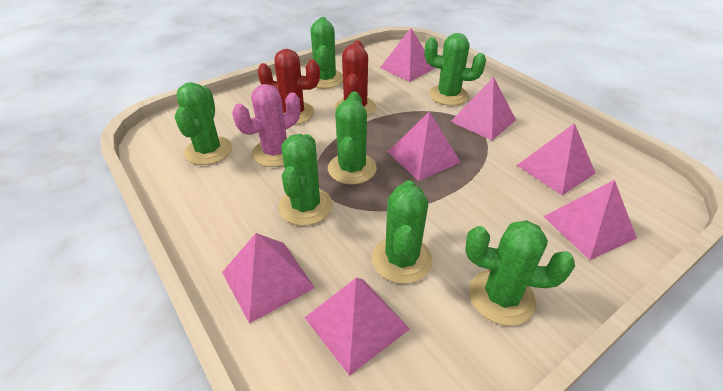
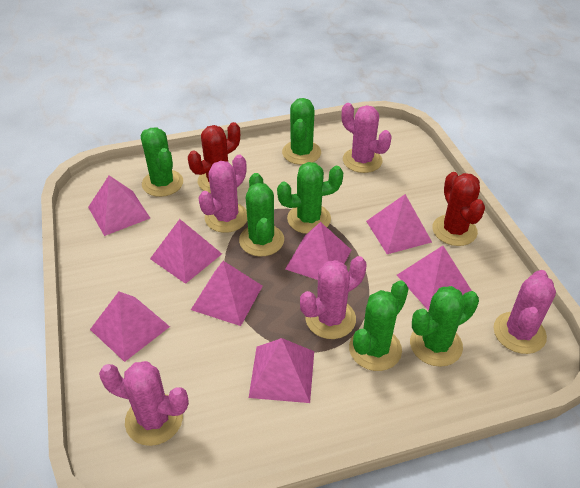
green cactus: [175,82,232,165] [278,134,332,226] [310,17,343,89] [328,92,377,184] [372,180,433,284] [425,33,486,106] [465,220,575,326] = 7 -> [141,127,183,197] [239,173,284,256] [277,162,343,234] [282,98,321,165] [349,280,409,371] [410,286,479,367] = 6
pink cactus: [232,84,301,167] = 1 -> [99,361,189,446] [198,155,247,233] [300,256,367,339] [342,103,392,173] [494,270,556,354] = 5
pink pyramid: [222,233,315,324] [305,278,410,376] [380,28,435,82] [388,111,461,181] [450,77,516,141] [517,123,596,195] [543,180,637,260] = 7 -> [88,175,150,236] [90,291,170,362] [150,219,222,284] [191,261,263,326] [249,338,314,403] [285,222,351,280] [366,194,432,254] [397,246,472,311] = 8

